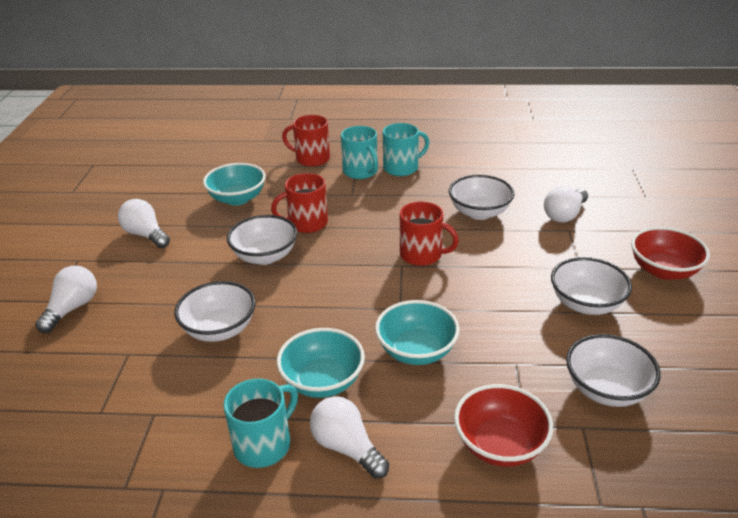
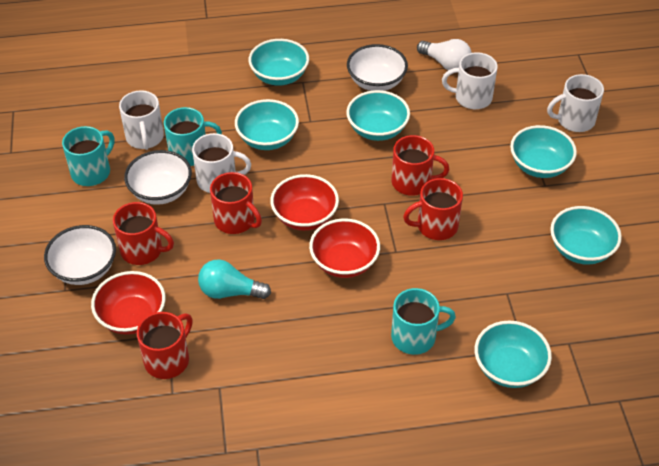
red bowl: [454,384,553,467] [631,227,710,280] = 2 -> [91,271,166,335] [270,174,339,231] [309,218,380,278] = 3
red mug: [271,173,328,233] [282,115,330,167] [400,202,459,266] = 3 -> [113,202,174,265] [137,312,193,379] [210,172,262,234] [392,135,449,196] [403,178,463,240] = 5
turquoise bowl: [203,163,266,206] [277,328,365,398] [375,300,460,365] = 3 -> [235,99,299,150] [248,39,309,85] [346,90,410,141] [475,321,552,388] [510,125,577,178] [550,206,622,265] = 6
turquoise light bulb: none = 0 -> [198,259,271,299] = 1
white bowl: [174,281,256,342] [227,215,297,265] [449,175,514,220] [551,257,632,315] [566,334,661,407] = 5 -> [44,225,116,285] [124,150,192,205] [347,44,408,91] = 3
white light bulb: [35,266,97,333] [118,199,170,248] [310,396,389,479] [544,187,588,223] = 4 -> [417,39,472,70] = 1
white mug: none = 0 -> [119,90,164,150] [192,133,251,193] [442,52,498,109] [547,74,604,132] = 4

